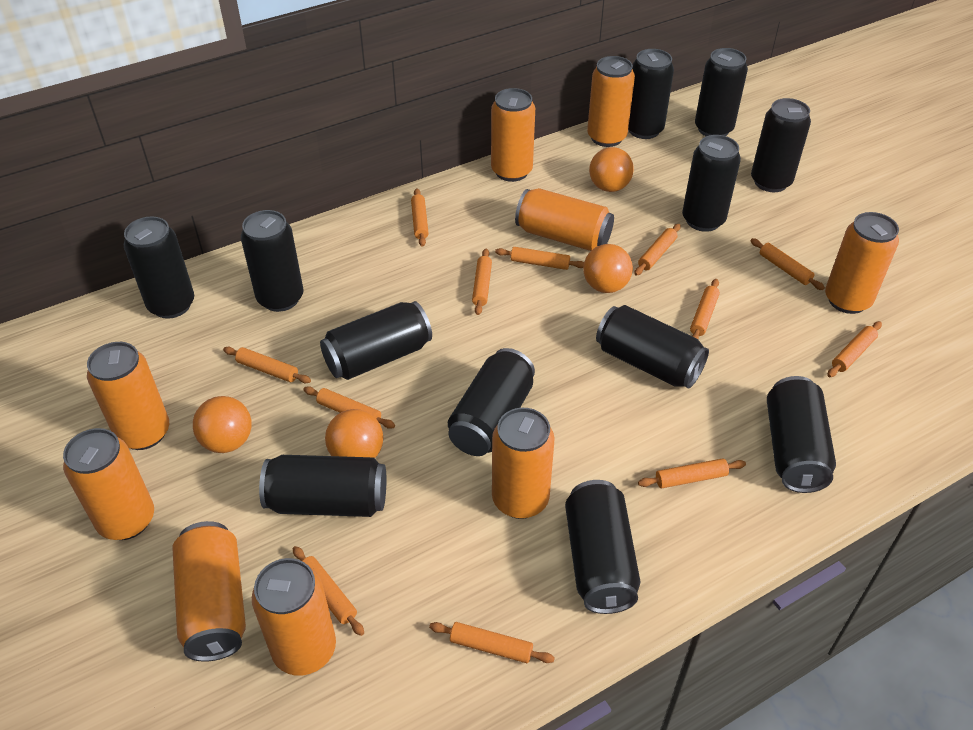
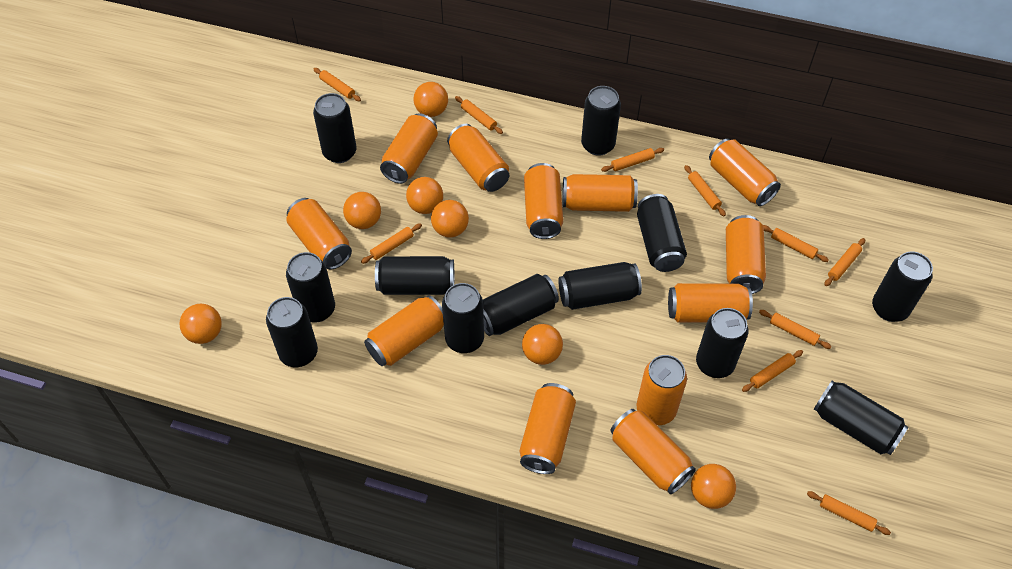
orange ball: [193,396,252,453] [325,409,383,458] [583,244,633,293] [589,147,634,192] = 4 -> [180,304,222,344] [343,192,381,229] [406,177,443,214] [413,82,448,117] [431,200,469,238] [522,324,563,365] [691,464,736,509] = 7
orange can: [63,428,154,540] [87,342,169,450] [172,521,246,662] [252,558,336,676] [491,88,535,182] [492,408,554,519] [515,188,614,251] [587,56,635,147] [825,212,899,314] = 9 -> [287,198,352,269] [364,295,444,366] [380,113,438,184] [447,124,509,192] [520,383,576,474] [524,163,563,239] [562,174,638,212] [610,409,696,494] [637,355,687,425] [668,283,753,323] [709,139,781,206] [726,215,766,294] = 12
orange rolling pin: [223,347,311,383] [293,546,364,636] [303,386,395,429] [411,188,429,247] [429,622,555,663] [472,249,492,315] [495,247,584,270] [634,224,681,276] [638,458,746,488] [690,279,720,339] [750,238,825,290] [828,321,882,377] = 12 -> [314,68,361,101] [361,223,422,264] [455,96,503,134] [601,148,664,172] [684,165,726,216] [742,350,803,392] [759,310,832,349] [763,225,829,262] [807,491,891,535] [824,238,865,286] = 10

